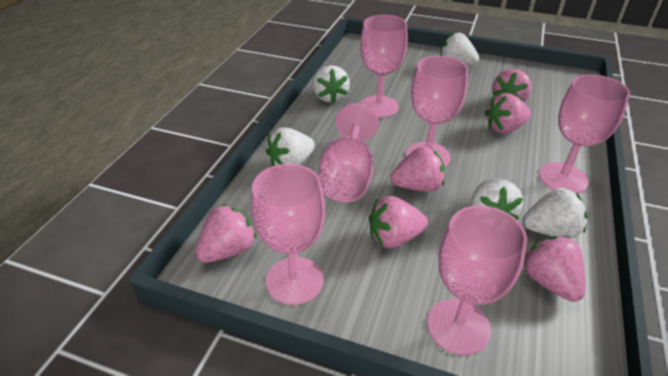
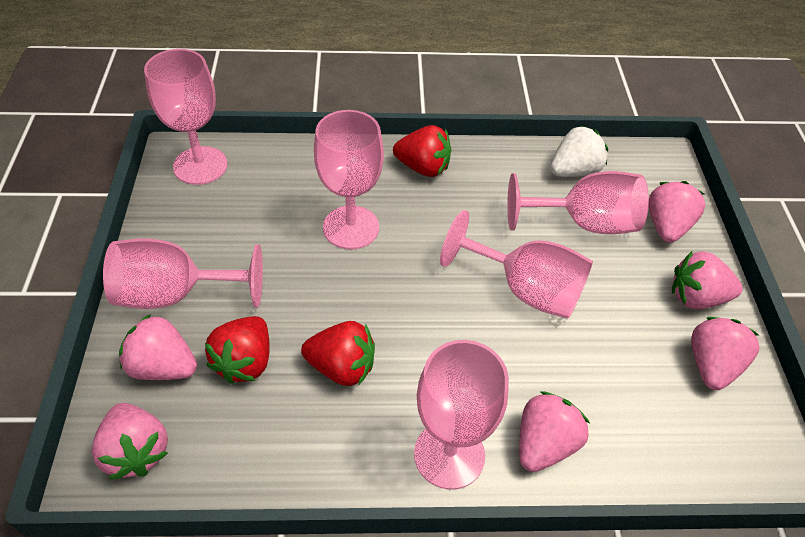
red strawberry: none = 0 -> [205,316,270,384] [301,321,375,386] [393,125,451,177] = 3
white strawberry: [266,127,315,166] [313,65,350,103] [440,32,479,66] [471,178,523,220] [523,188,588,238] = 5 -> [550,126,608,177] = 1

